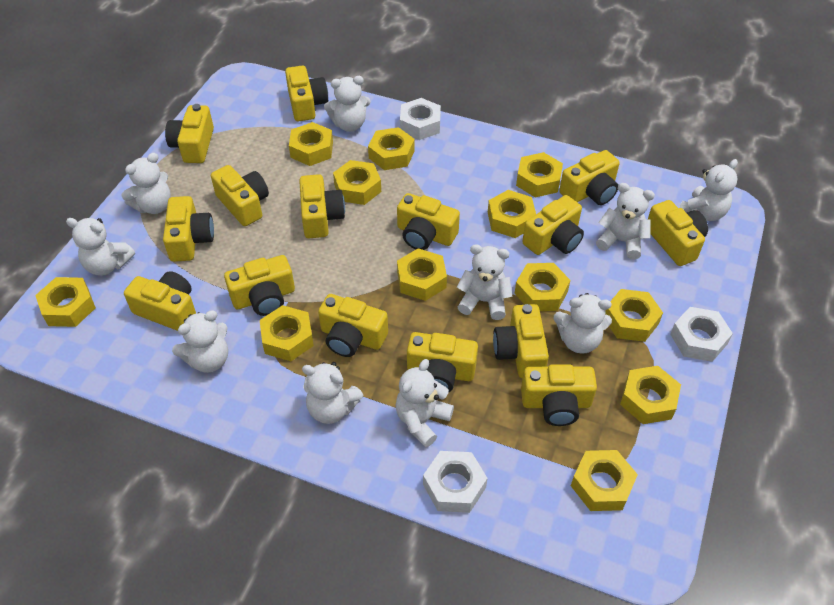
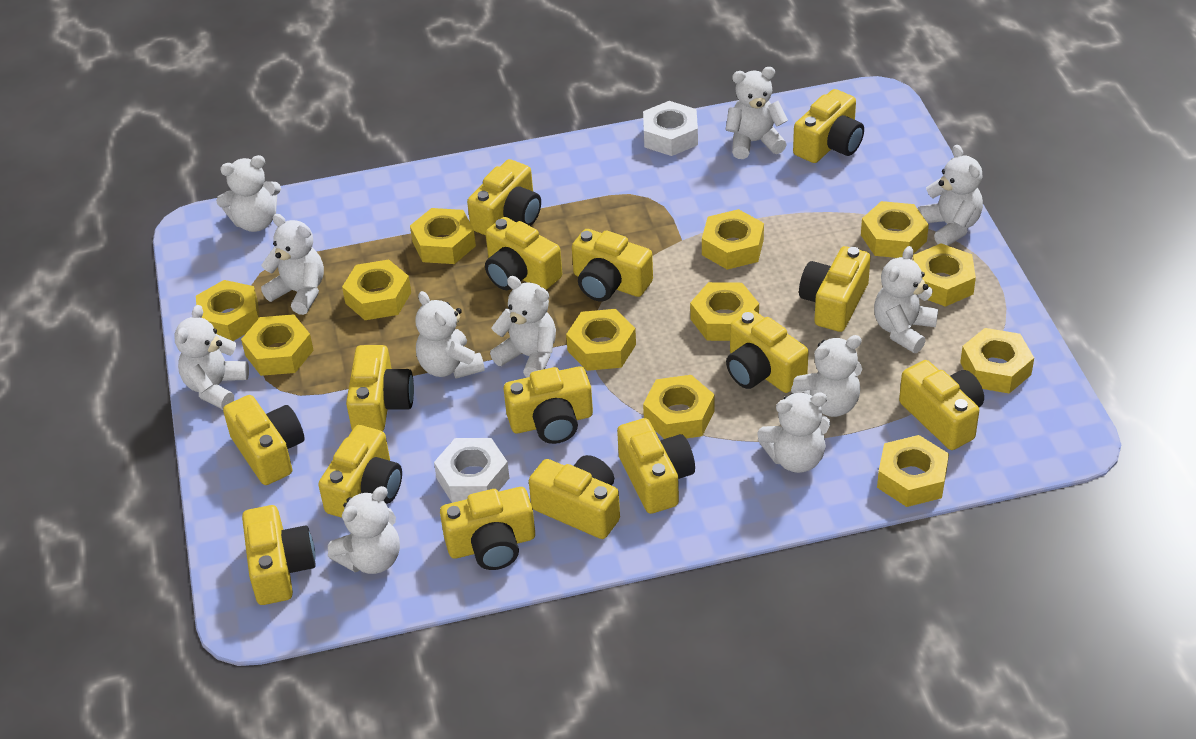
white nut: [400,98,441,140] [423,451,487,513] [670,307,733,362] = 3 -> [434,438,509,503] [643,101,698,156] = 2
white teddy bear: [66,218,135,276] [122,153,171,214] [172,310,228,373] [302,362,364,424] [324,76,370,132] [395,359,454,447] [457,244,512,320] [553,293,612,354] [596,183,655,260] [679,159,738,221] = 10 -> [175,305,249,409] [216,155,281,232] [261,214,324,315] [328,486,400,574] [415,291,485,378] [490,276,556,378] [726,67,788,159] [757,393,830,473] [791,335,862,417] [874,246,938,353] [918,145,983,246] = 11

